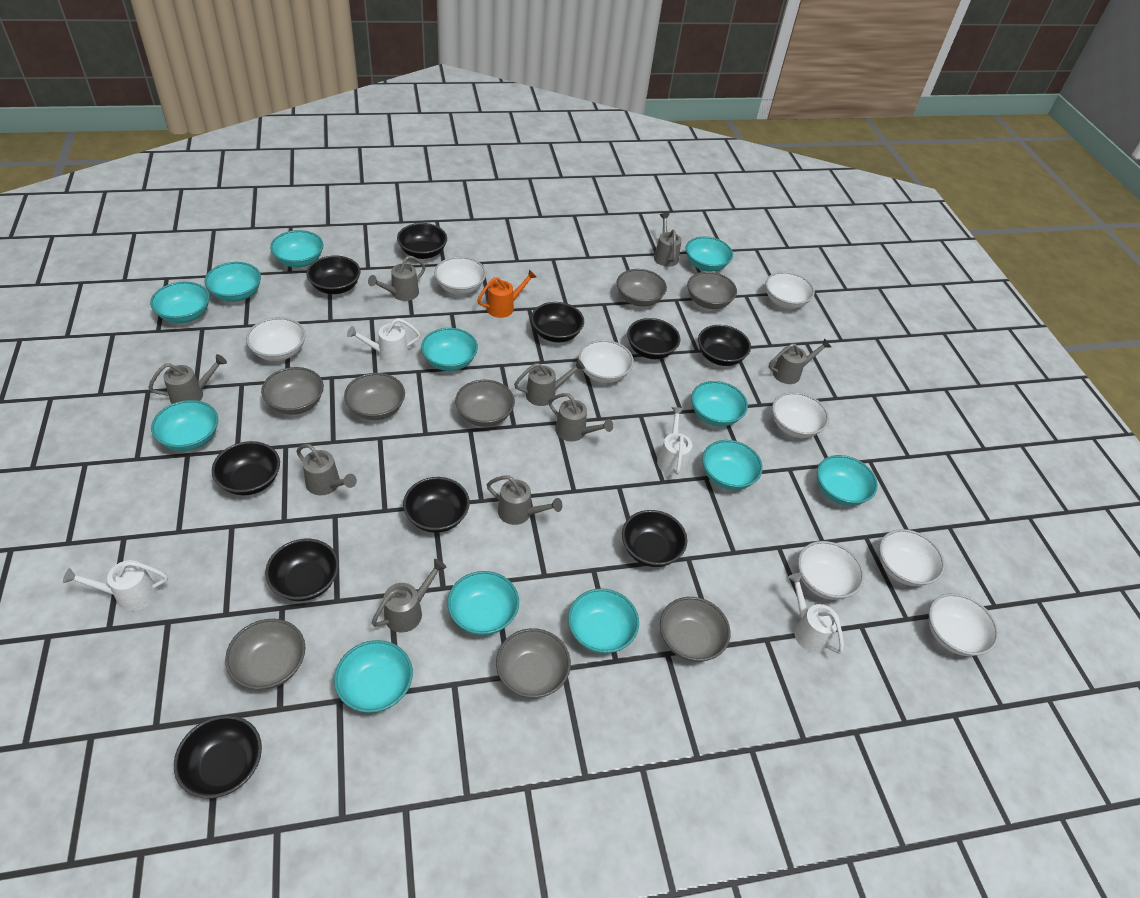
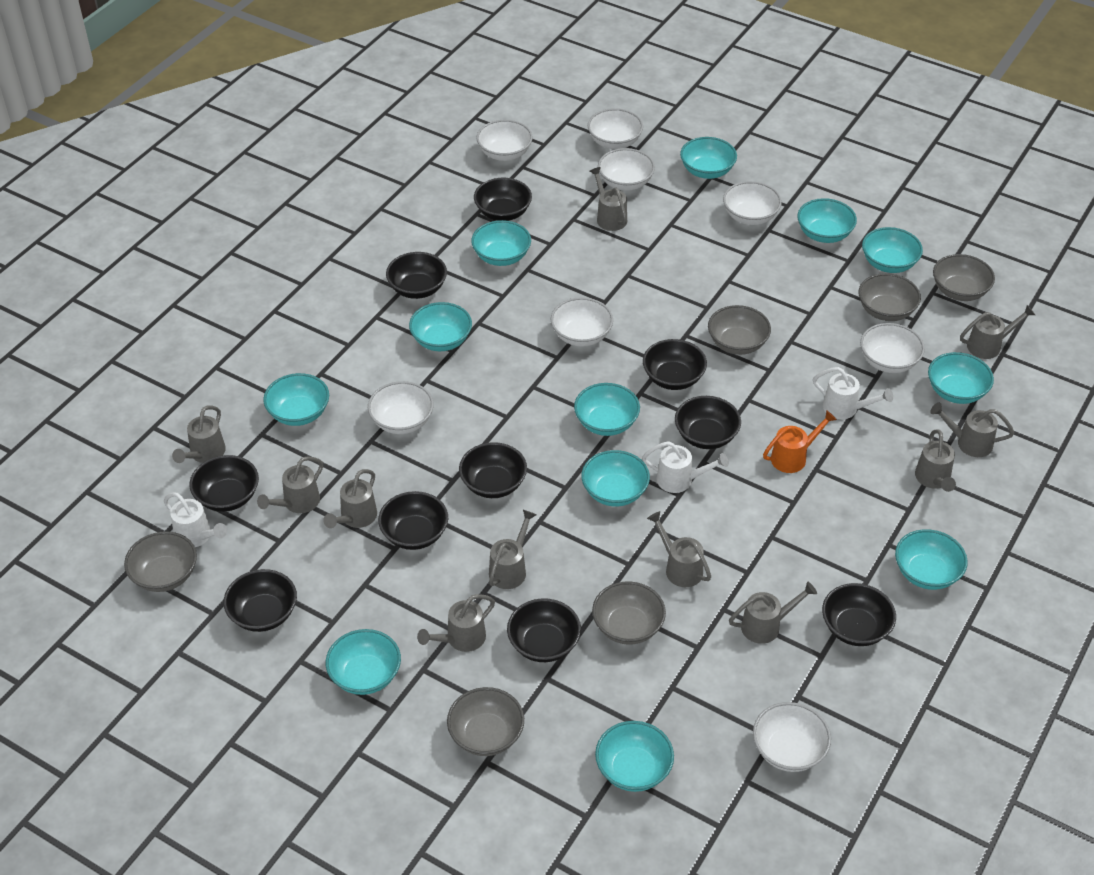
grey bowl: [225,619,305,690] [261,367,324,415] [344,373,405,420] [455,380,515,427] [496,628,571,698] [616,269,667,307] [660,597,731,662] [687,272,737,309] = 8 -> [124,532,197,592] [447,687,524,756] [592,582,666,645] [708,305,771,355] [859,273,921,321] [933,254,995,301] = 6
grey watering can: [148,354,227,404] [296,444,357,495] [368,256,426,301] [372,559,447,632] [487,476,562,525] [514,359,585,406] [548,393,613,442] [654,213,682,267] [769,338,831,384] = 9 -> [172,405,226,463] [257,456,323,513] [323,469,377,528] [417,594,495,652] [489,510,536,589] [590,167,627,231] [647,511,711,587] [729,581,817,644] [915,429,956,492] [930,403,1014,457] [960,305,1035,359] = 11
white watering can: [63,560,168,611] [347,318,421,363] [657,407,692,476] [788,573,844,654] = 4 -> [164,492,227,547] [642,441,729,493] [813,367,893,419] = 3

